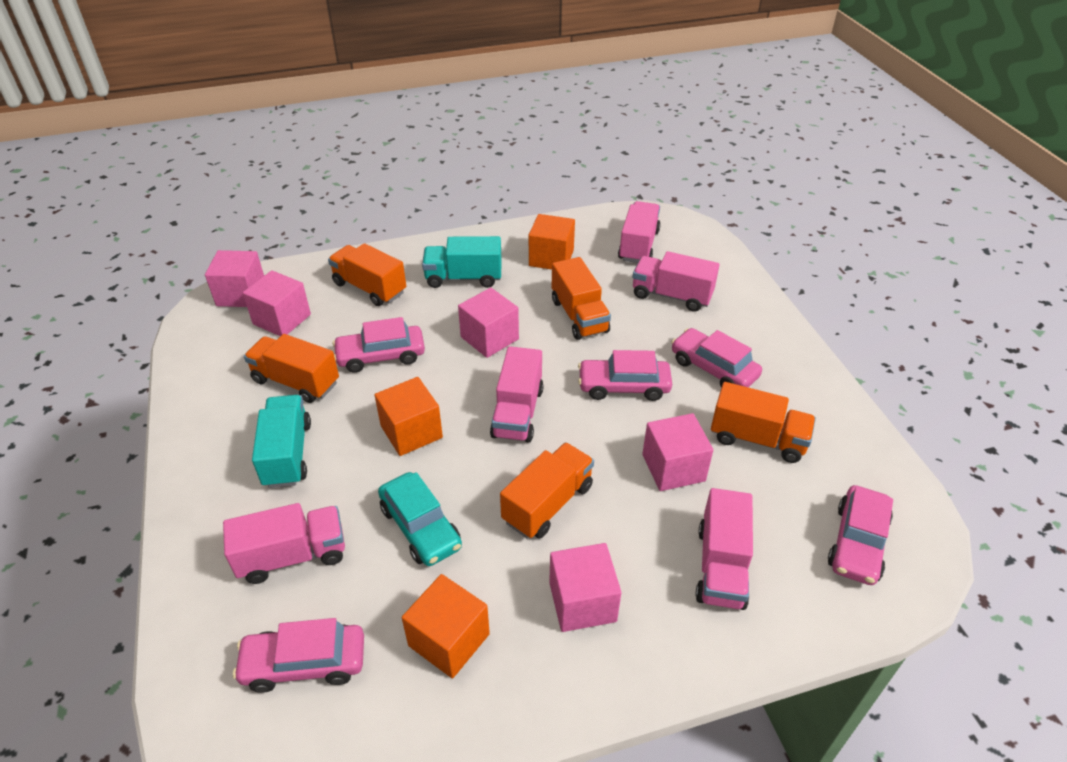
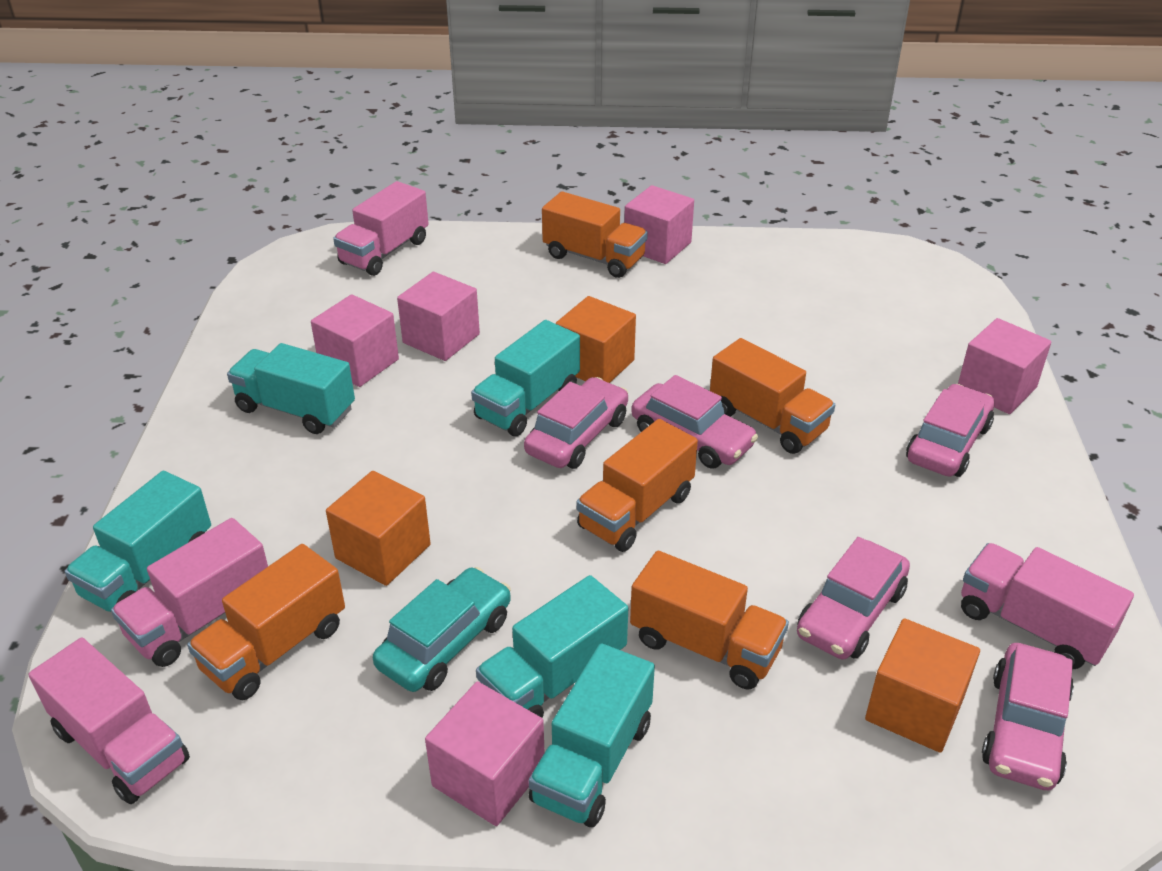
pink truck: [223,503,345,584] [490,346,544,443] [618,201,661,263] [633,251,719,312] [696,488,753,610] = 5 -> [28,638,190,804] [111,518,268,667] [333,181,429,276] [961,543,1134,669] = 4
turquoise truck: [252,395,311,488] [422,236,502,288] = 2 -> [65,471,211,612] [227,343,355,434] [471,320,580,436] [476,575,628,718] [529,643,655,827] = 5

